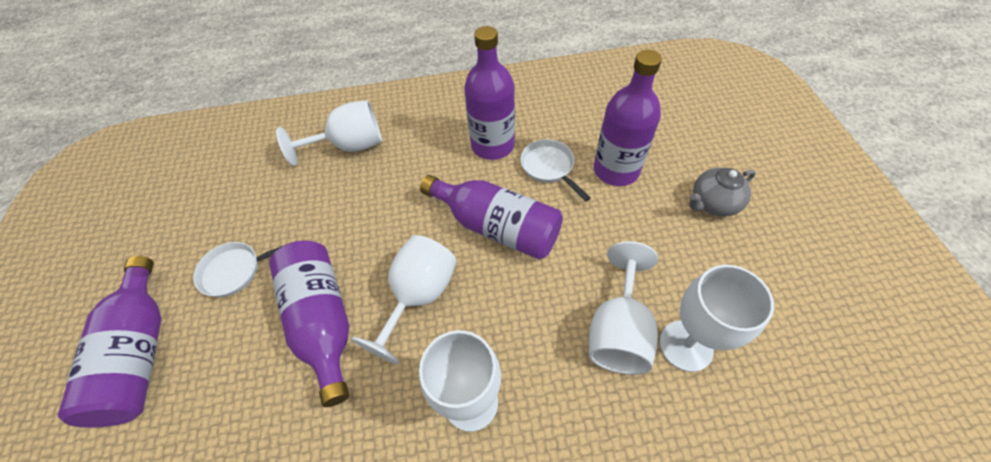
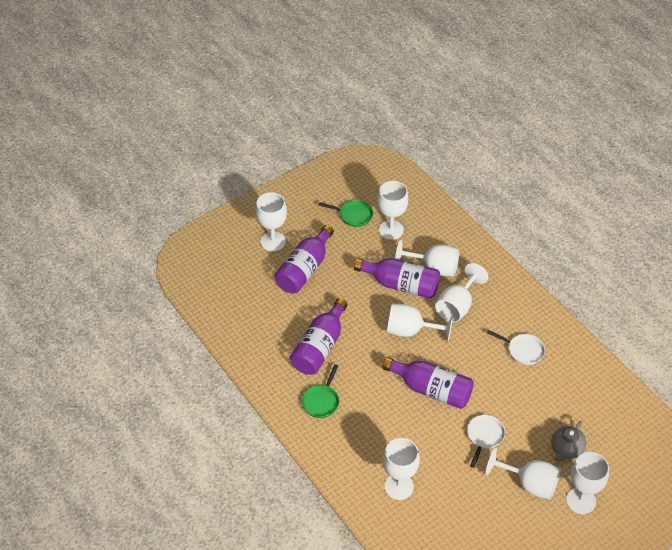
green pan: none = 0 -> [302,364,339,418] [318,200,373,227] = 2
purple bottle: [58,256,162,428] [269,240,349,407] [420,175,563,260] [464,26,515,160] [594,50,662,186] = 5 -> [274,225,334,293] [290,298,348,375] [354,258,440,298] [383,357,474,409] = 4
white goblet: [276,100,382,166] [351,235,457,365] [419,330,501,432] [589,241,658,375] [659,265,774,372] = 5 -> [256,192,287,251] [377,181,408,240] [383,438,420,500] [387,304,453,342] [395,240,459,276] [435,263,488,323] [485,447,561,500] [566,452,609,514] = 8

